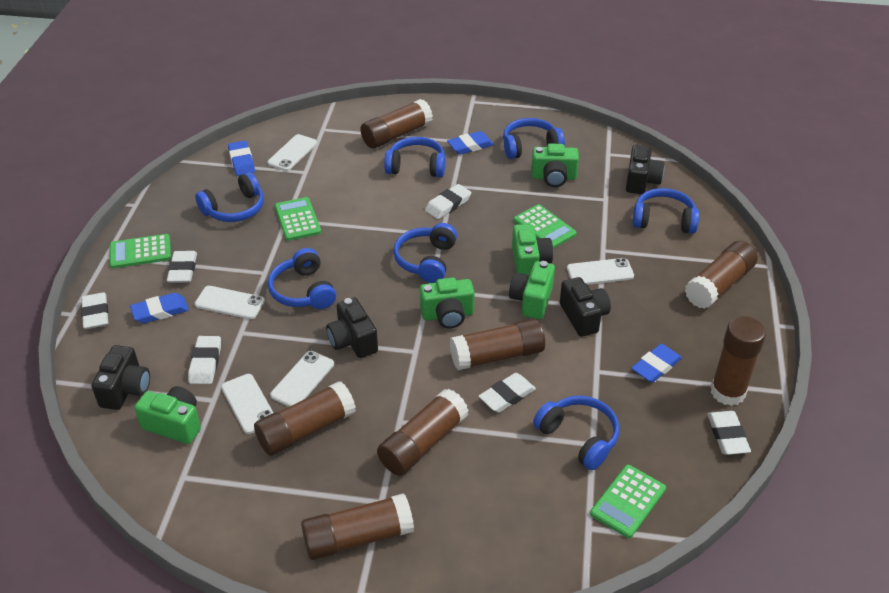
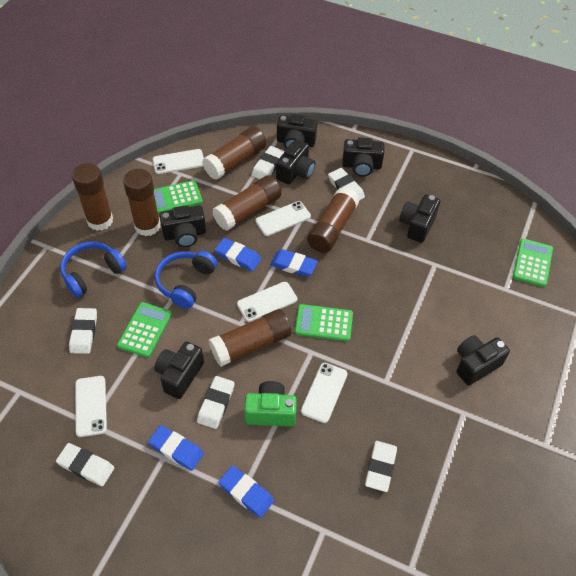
black camera: [91,345,150,410] [326,297,378,358] [560,277,611,337] [626,145,665,194] = 4 -> [154,341,204,399] [159,205,206,247] [276,139,315,185] [277,114,317,149] [342,138,384,177] [399,194,440,243] [457,335,510,385] = 7
blue headphones: [195,172,264,222] [268,248,336,309] [384,137,445,177] [393,223,457,283] [503,118,565,159] [533,396,619,470] [633,188,699,234] = 7 -> [60,242,127,298] [155,251,217,309] = 2
brown glue stick: [254,381,356,456] [301,493,414,560] [360,99,433,149] [377,389,469,476] [450,319,545,370] [685,241,758,309] [711,316,766,406] = 7 -> [72,163,113,231] [123,169,161,236] [202,126,266,180] [209,309,292,367] [213,175,282,231] [307,187,360,253] = 6
green camera: [134,386,201,444] [420,277,474,329] [509,261,555,319] [512,224,553,275] [531,144,579,187] = 5 -> [244,381,297,427] = 1

